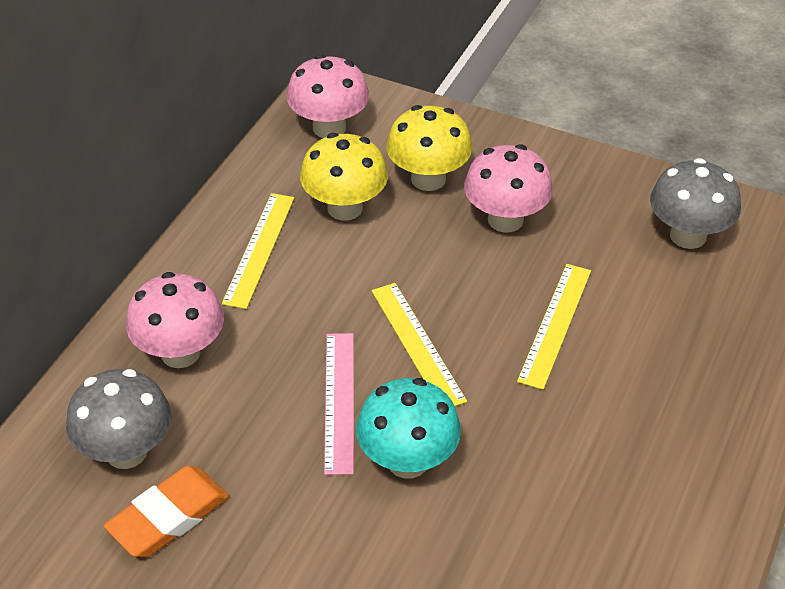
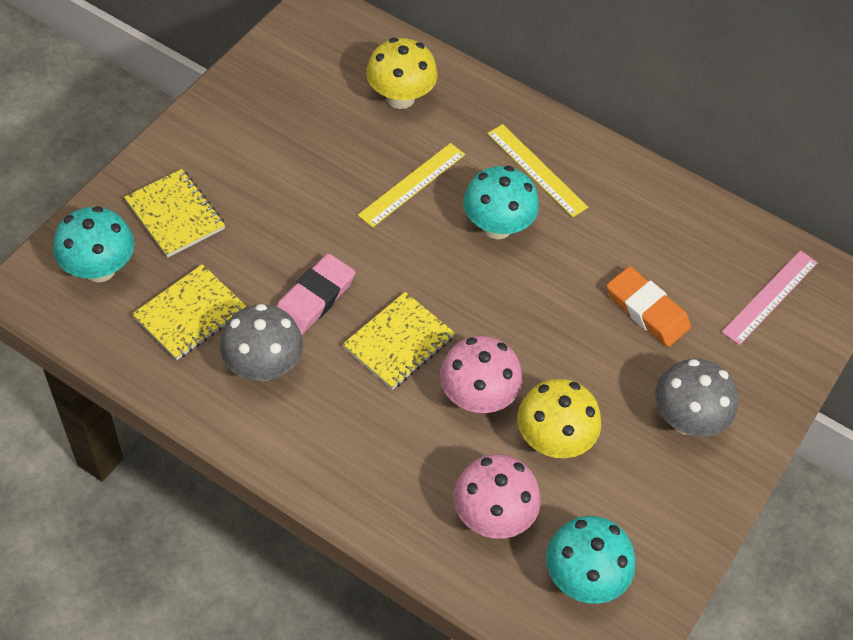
pink eraser: none = 0 -> [276,253,355,335] = 1
pink mushroom: [126,272,224,368] [287,54,369,138] [464,144,553,233] = 3 -> [440,336,522,413] [453,454,541,539] = 2
turquoise mushroom: [356,378,461,478] = 1 -> [53,206,134,282] [463,166,539,239] [546,516,636,604] = 3
yellow notebook: none = 0 -> [124,169,225,258] [132,264,247,360] [342,292,455,390] = 3
yellow ruler: [222,193,295,309] [372,283,467,406] [517,264,591,390] = 3 -> [358,143,465,228] [487,124,588,217] = 2

